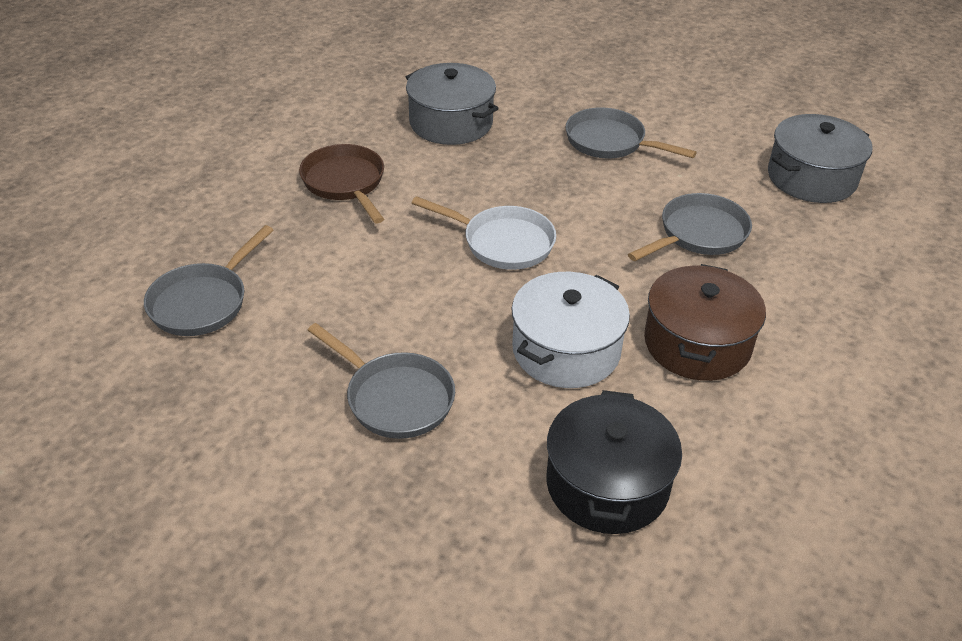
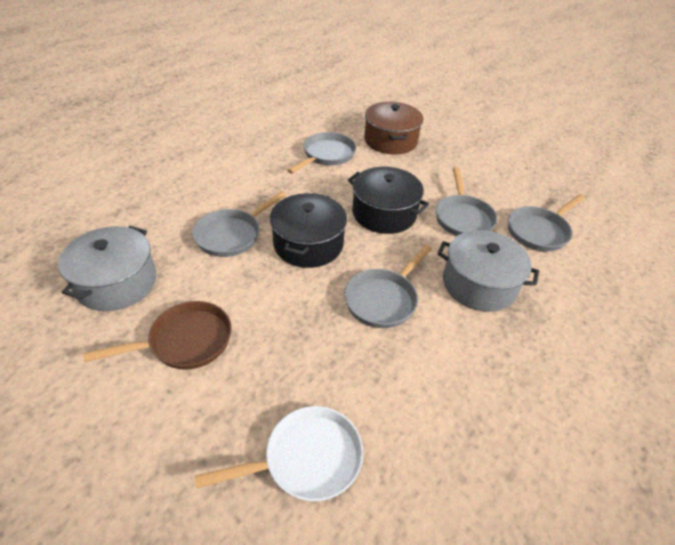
black pot: [547,390,682,534] = 1 -> [270,193,347,268] [348,167,429,234] = 2
grey pan: [144,225,273,336] [307,323,455,439] [565,107,697,158] [628,193,752,261] = 4 -> [193,191,286,257] [287,132,356,174] [344,245,432,328] [436,167,497,236] [508,194,585,252] = 5
white pot: [511,272,630,388] = 1 -> none = 0

